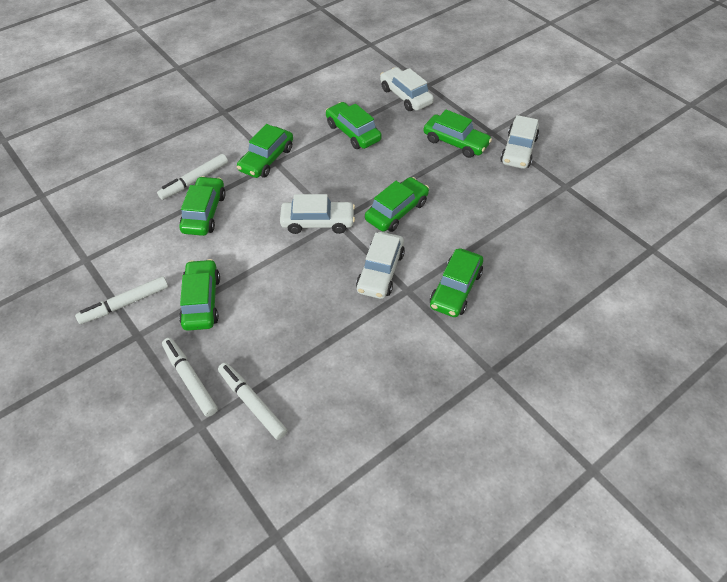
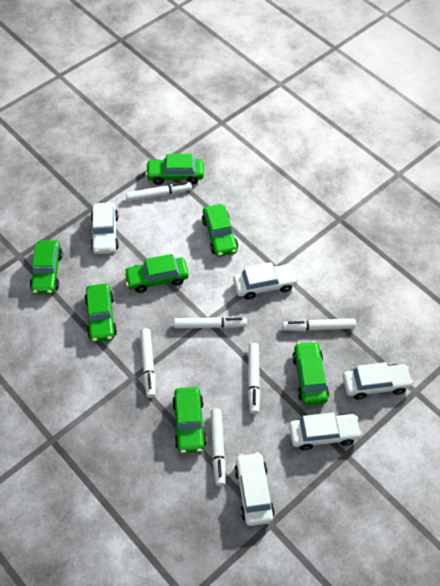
white car: [280,194,355,234] [356,232,405,299] [380,67,434,111] [500,115,539,169] = 4 -> [90,202,119,254] [233,262,298,300] [234,452,275,526] [289,412,362,451] [343,362,414,400] = 5
white marker: [75,276,168,324] [157,154,228,200] [162,338,218,417] [218,363,287,440] = 4 -> [126,182,192,202] [140,328,156,398] [174,317,247,328] [210,408,226,486] [248,343,260,414] [282,318,356,331] = 6

